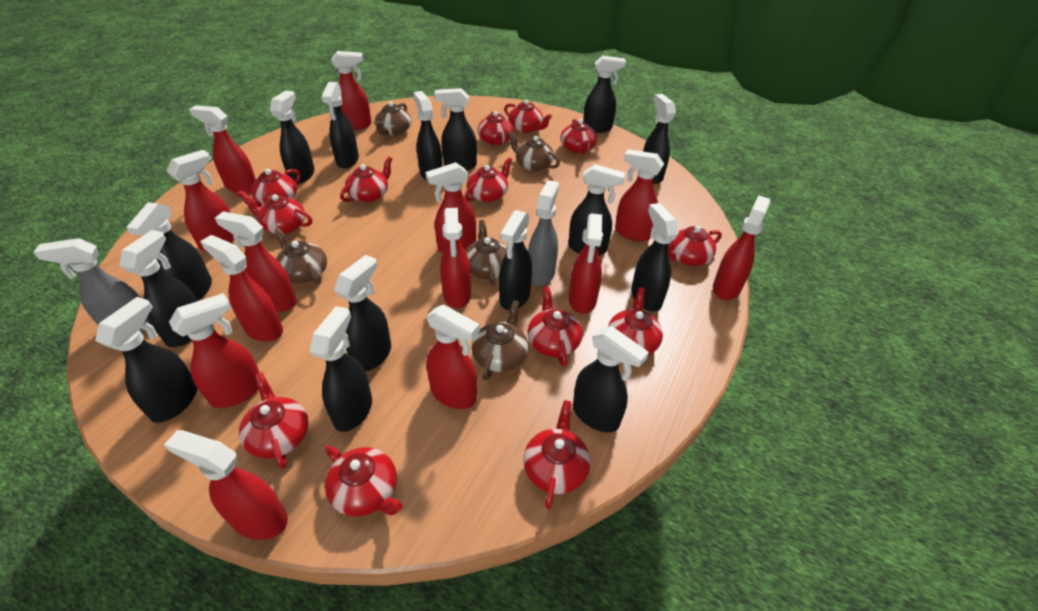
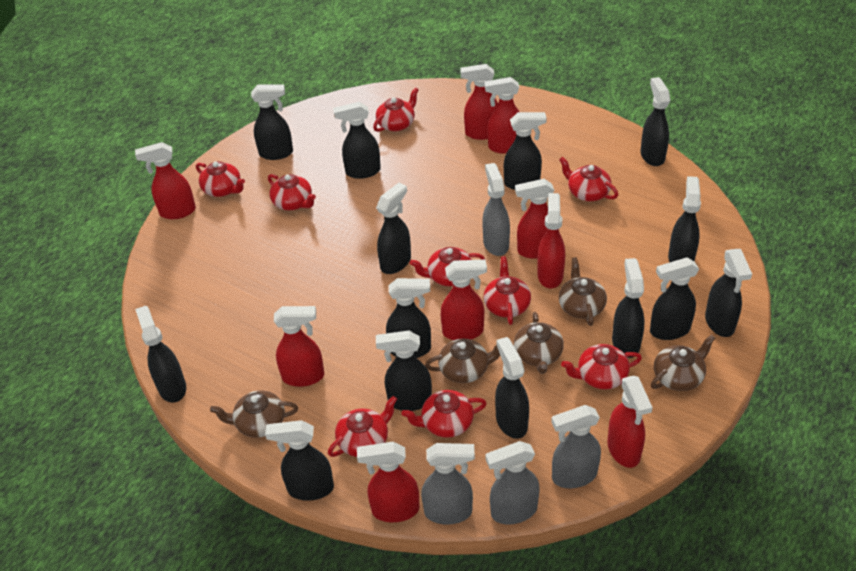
black spray bottle: [95,297,197,423] [119,230,197,347] [126,202,212,301] [270,90,315,184] [310,306,372,432] [321,82,359,168] [334,255,391,372] [413,91,443,181] [434,88,477,170] [499,210,532,310] [568,164,625,256] [573,326,649,433] [583,56,626,133] [631,203,679,311] [643,94,676,184] = 15 -> [135,306,186,403] [251,84,293,160] [265,420,334,501] [333,102,381,179] [376,183,411,274] [376,330,432,411] [386,278,431,358] [495,337,529,439] [504,112,547,190] [612,258,645,358] [640,77,670,166] [650,257,699,340] [668,176,701,262] [705,249,752,337] = 14
grey spray bottle: [33,238,151,333] [528,180,559,286] = 2 -> [421,443,475,525] [482,163,510,256] [485,441,540,525] [551,405,601,489] = 4
red spray bottle: [164,430,288,540] [166,150,234,251] [169,293,260,408] [189,105,256,193] [200,235,283,342] [215,211,297,312] [331,51,372,130] [426,162,476,253] [426,304,480,409] [440,208,471,308] [569,214,603,314] [615,149,664,241] [713,195,770,300] = 13 -> [135,142,196,219] [274,306,324,387] [357,442,419,522] [441,260,487,340] [460,64,498,140] [485,77,519,154] [515,179,554,259] [537,193,565,289] [607,376,653,468] = 9
red teapot: [236,169,301,207] [239,372,309,469] [241,194,312,234] [325,445,403,517] [340,157,393,202] [465,158,512,202] [477,111,514,146] [504,100,552,133] [523,400,590,509] [527,286,583,367] [560,119,597,154] [608,287,663,366] [668,226,722,266] = 13 -> [196,161,245,197] [268,174,316,210] [328,396,397,457] [373,87,419,132] [402,390,487,438] [410,247,485,286] [484,256,531,325] [559,157,618,201] [561,344,642,389] = 9

